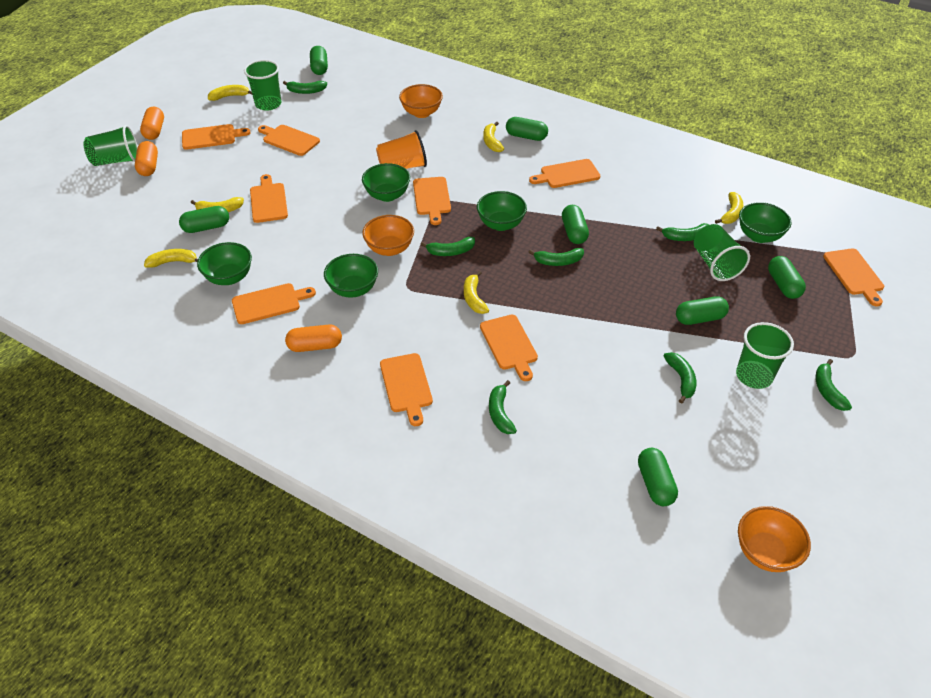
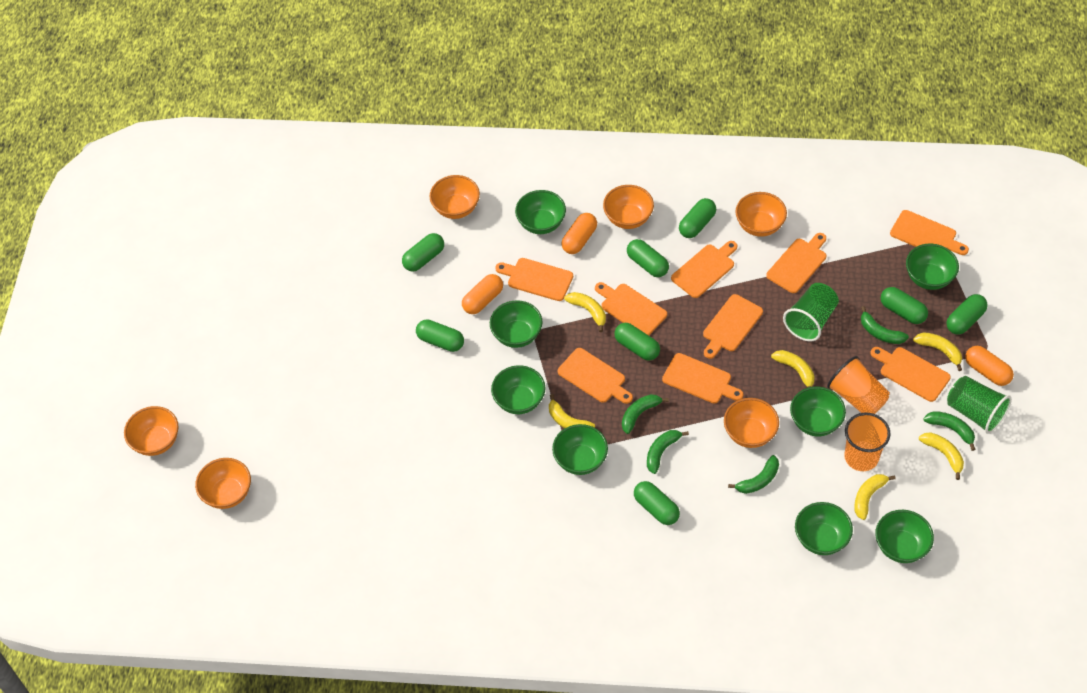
green banana: [283,81,327,94] [421,237,475,256] [489,380,517,434] [528,248,584,266] [656,223,709,241] [664,352,696,404] [816,359,852,411] = 7 -> [622,394,669,434] [647,430,689,474] [728,455,779,494] [861,306,909,344] [923,411,976,451] = 5
green bowl: [197,242,252,285] [324,254,378,298] [362,163,410,202] [477,191,527,231] [739,202,792,243] = 5 -> [490,300,543,348] [491,365,545,414] [515,190,566,234] [552,424,608,475] [790,387,846,436] [795,502,853,555] [875,510,934,563] [906,244,959,290] = 8
green capsule: [179,206,229,233] [310,46,328,75] [506,117,548,141] [562,205,589,244] [638,448,678,506] [676,296,729,325] [768,256,806,299] = 7 -> [402,233,444,272] [416,319,464,352] [614,323,660,361] [627,239,669,277] [634,481,680,525] [679,198,716,238] [880,287,928,324] [946,294,988,335] = 8
green cup: [83,125,138,166] [244,60,282,111] [694,224,750,281] [736,322,794,389] = 4 -> [783,283,839,341] [947,376,1012,434] = 2
orange bowl: [362,215,414,256] [399,84,443,118] [738,506,811,572] = 3 -> [124,406,178,456] [195,458,251,509] [430,175,480,219] [603,185,654,229] [724,398,779,448] [736,192,787,237] = 6
orange cup: [376,130,427,169] = 1 -> [827,356,890,414] [844,413,890,471] = 2

